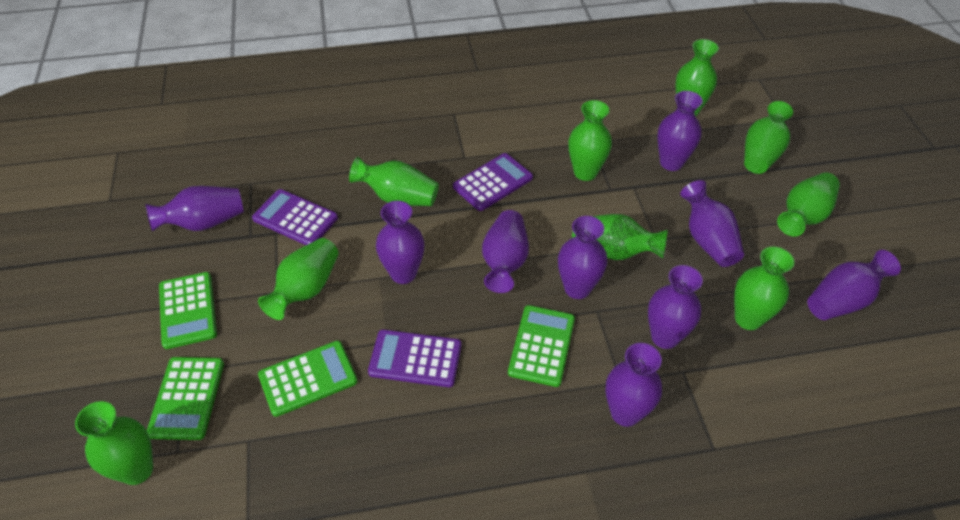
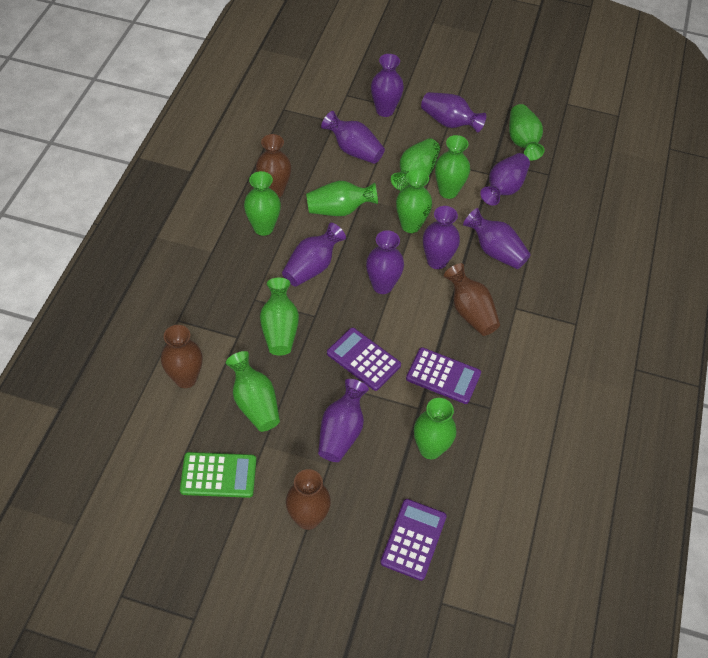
brown vase: none = 0 -> [161,325,202,388] [256,134,291,197] [286,469,331,530] [444,263,500,336] = 4
green calculator: [147,357,224,440] [159,272,217,349] [258,341,358,417] [508,305,575,387] = 4 -> [180,452,256,498] = 1

